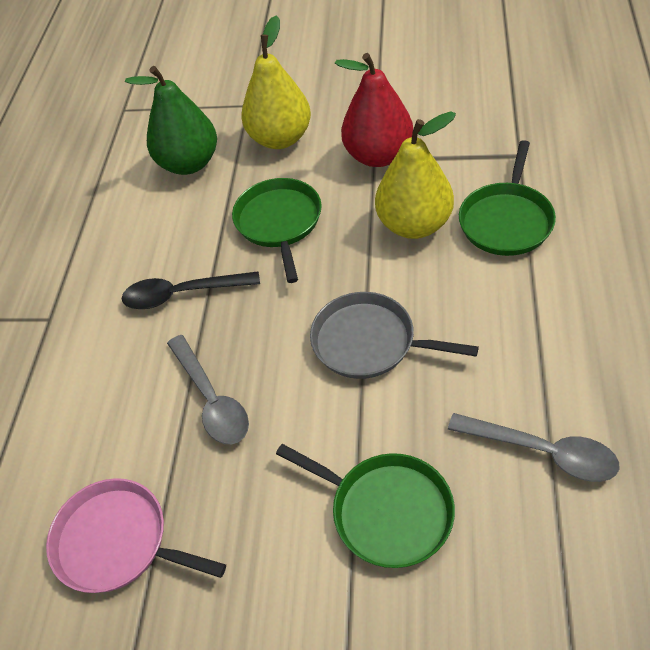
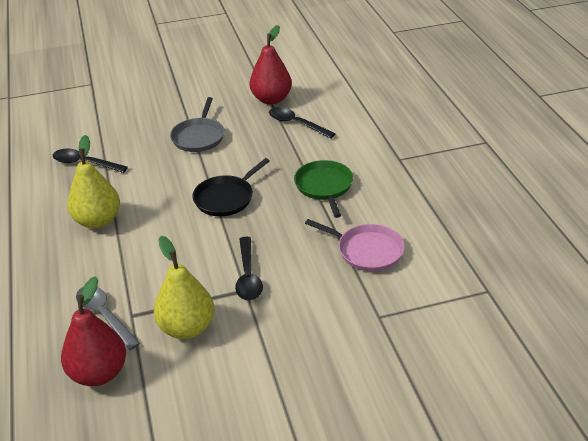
black pan: none = 0 -> [193,158,270,216] = 1
black spoon: [121,271,260,309] = 1 -> [53,149,128,173] [235,237,263,301] [269,107,335,139] = 3
green pan: [232,178,322,283] [276,444,455,568] [459,140,556,256] = 3 -> [294,160,353,218] = 1
green pear: [125,66,217,175] = 1 -> none = 0
grey spoon: [167,335,249,444] [448,413,619,482] = 2 -> [76,287,140,350] = 1
red pear: [335,53,413,167] = 1 -> [61,276,126,386] [249,25,292,105] = 2

